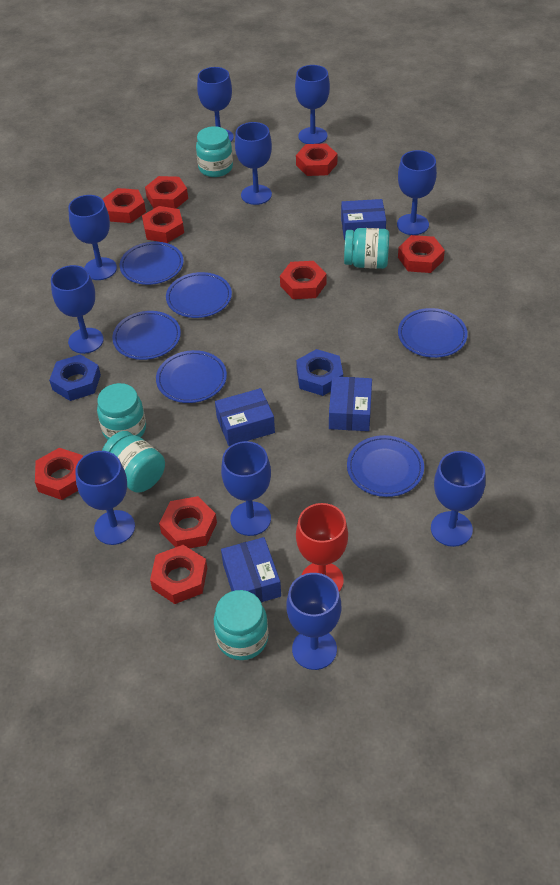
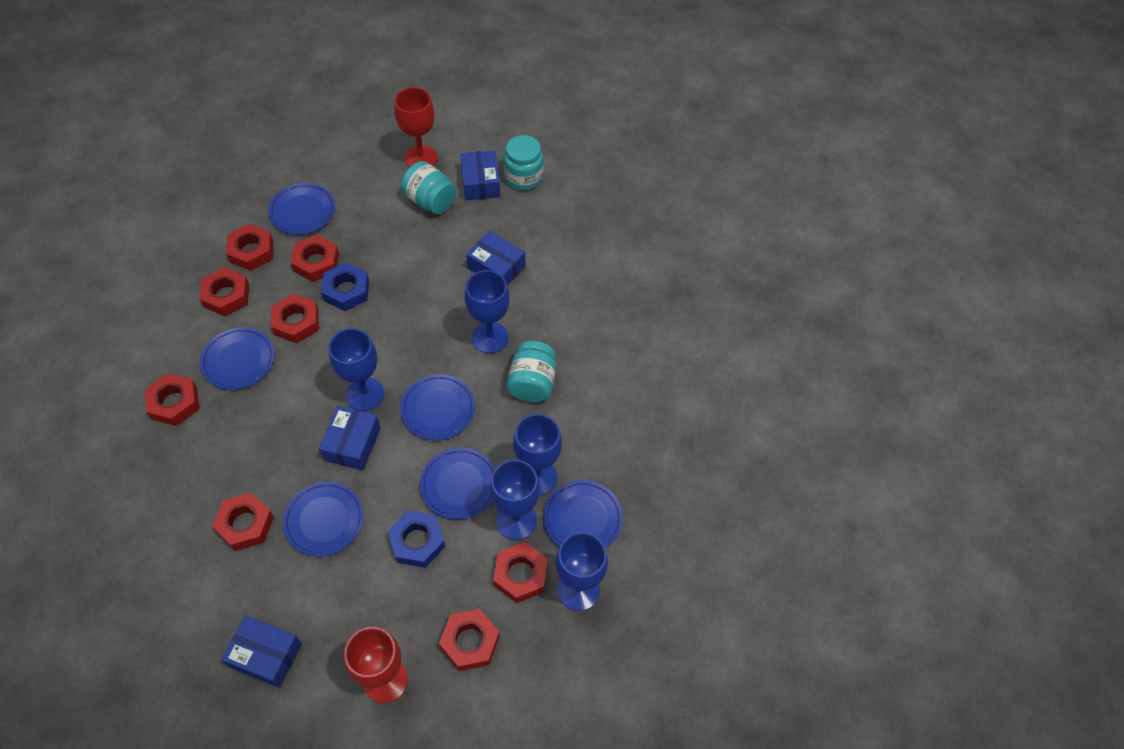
blue goblet: [51,265,104,354] [68,195,117,280] [75,451,135,545] [197,67,234,142] [221,441,271,536] [235,122,272,205] [286,573,341,670] [295,65,330,144] [397,150,437,235] [431,451,486,547] = 10 -> [329,328,384,411] [465,270,510,354] [490,459,540,540] [513,414,562,495] [556,532,608,611] = 5
red goblet: [296,503,348,592] = 1 -> [344,627,408,703] [394,87,438,167] = 2
red nut: [35,448,83,500] [103,188,146,223] [142,206,184,243] [145,176,188,209] [150,545,207,604] [159,496,217,549] [280,261,327,299] [296,143,337,176] [398,235,445,273] = 9 -> [145,373,199,426] [199,268,249,316] [212,492,274,551] [226,224,273,271] [271,294,319,343] [291,235,339,282] [439,609,500,671] [493,542,548,603] = 8
turquoise jar: [97,383,146,440] [102,431,165,493] [196,126,233,177] [214,590,268,660] [344,228,389,269] = 5 -> [401,161,457,214] [504,135,543,190] [507,341,556,402] = 3

